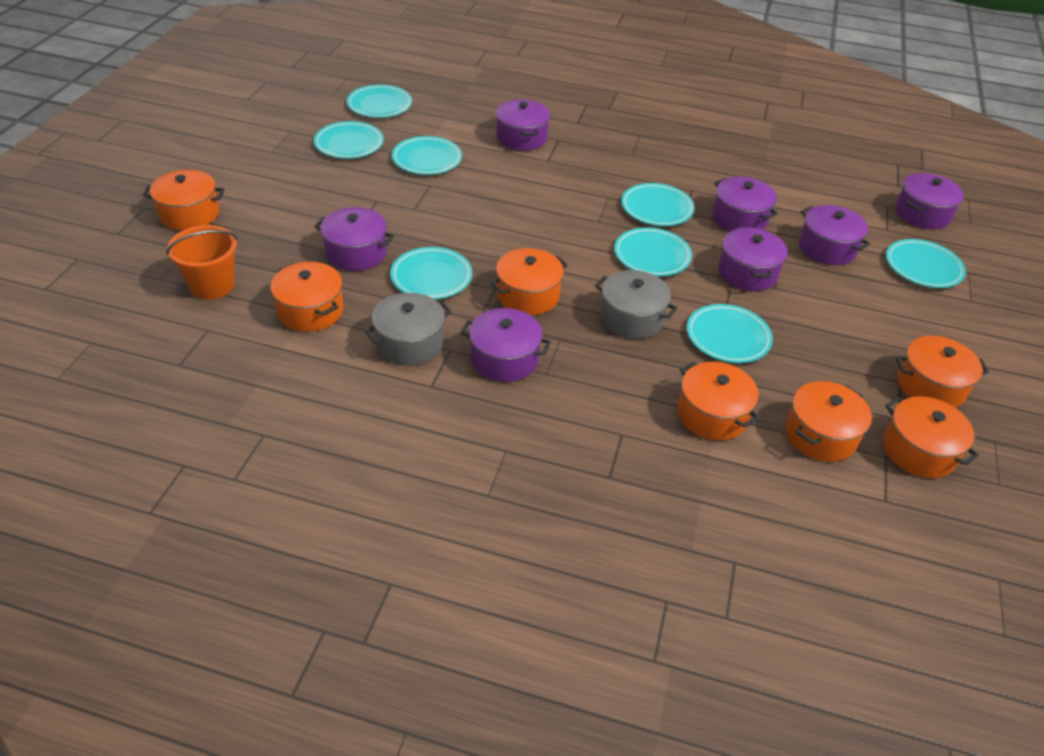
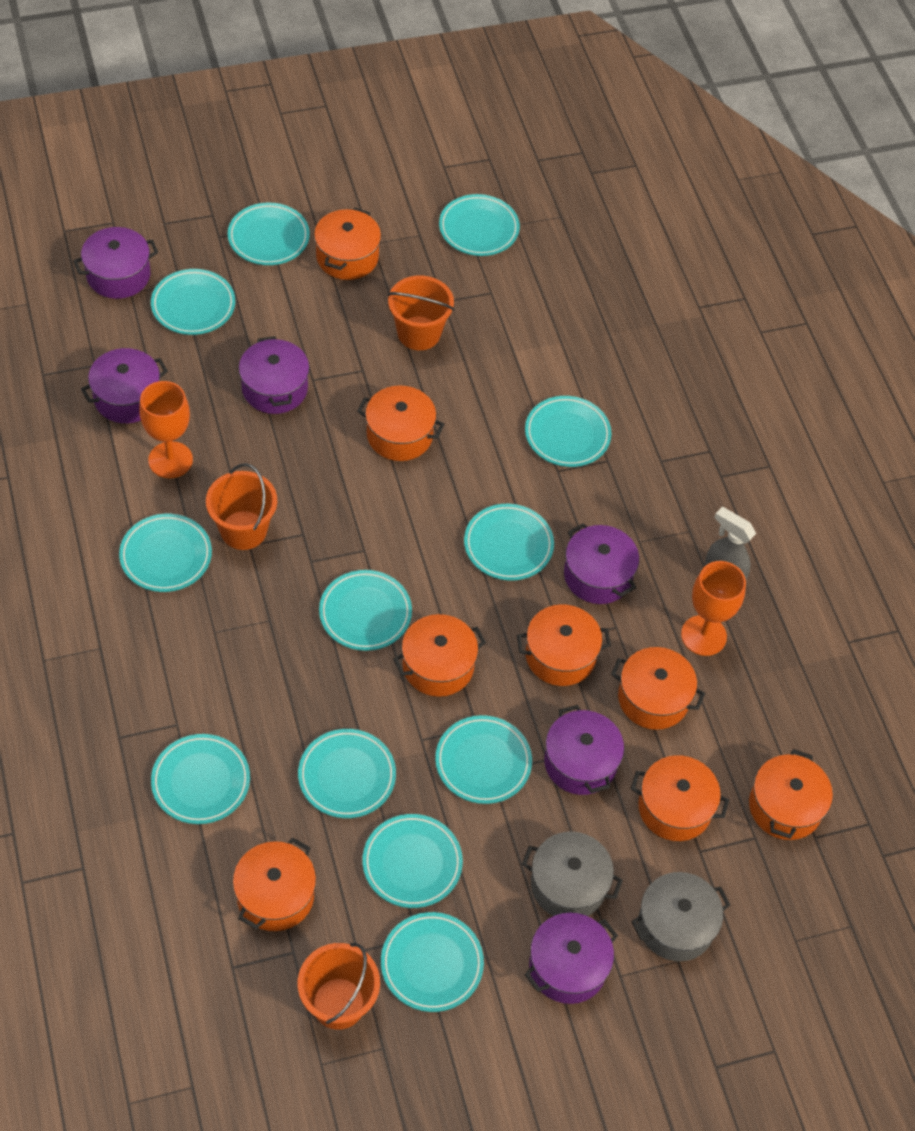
grey spray bottle: none = 0 -> [704,507,756,580] = 1
orange bucket: [166,225,238,299] = 1 -> [206,463,277,550] [298,943,380,1030] [388,276,454,350] = 3
orange goblet: none = 0 -> [139,381,193,478] [681,561,746,656] = 2
orange pot: [143,170,225,230] [270,262,344,332] [491,248,568,315] [677,362,760,441] [785,381,872,462] [883,396,979,478] [896,336,989,408] = 7 -> [233,837,316,931] [314,207,381,280] [357,386,444,461] [393,614,486,697] [517,604,611,686] [611,647,705,730] [631,755,729,841] [749,749,833,840] = 8
purple pot: [314,207,394,271] [460,308,551,382] [496,99,551,151] [712,176,778,232] [718,227,788,291] [799,205,870,265] [895,173,964,230] = 7 -> [73,227,158,299] [81,348,168,423] [239,336,309,414] [524,913,618,1004] [544,705,624,795] [564,523,639,604] = 6
turquoise plate: [314,121,384,159] [347,85,412,118] [390,247,472,299] [392,136,462,175] [614,227,692,276] [621,183,695,226] [687,304,773,363] [886,239,966,288] = 8 -> [119,514,212,592] [151,269,235,335] [151,734,250,824] [228,203,310,265] [298,729,396,818] [319,570,412,651] [362,814,463,908] [381,912,484,1012] [435,715,532,804] [439,194,520,256] [464,504,554,581] [525,396,612,467] = 12

